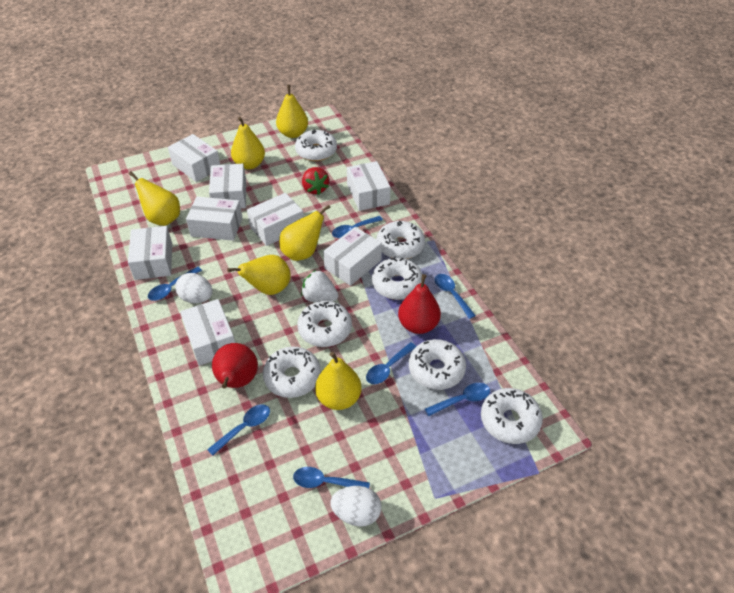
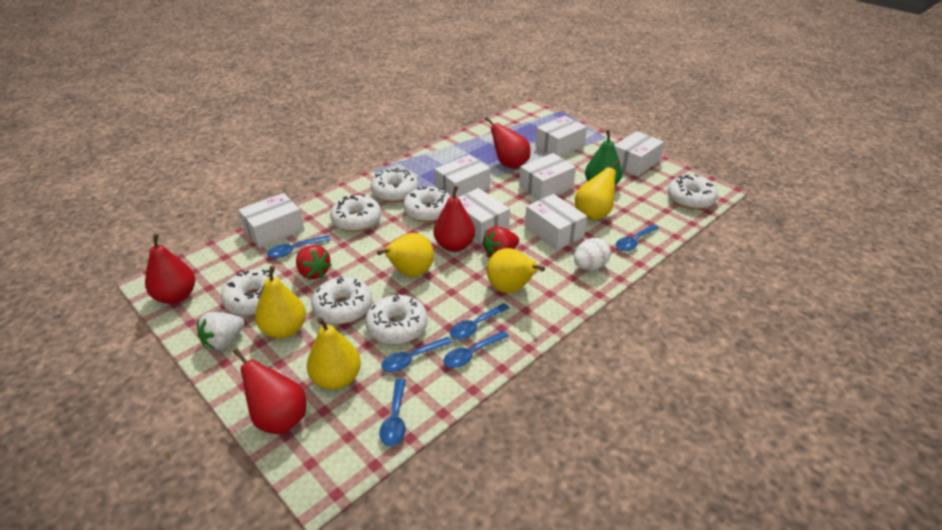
blue spoon: [148,267,202,301] [207,404,270,456] [293,467,370,488] [332,216,383,238] [366,342,417,384] [425,383,490,416] [435,274,476,319] = 7 -> [267,235,331,258] [379,378,406,446] [381,337,452,372] [443,331,509,368] [450,303,510,339] [616,224,659,251] = 6
green pear: none = 0 -> [585,130,622,186] = 1
red pear: [212,343,258,389] [398,274,441,334] = 2 -> [145,234,195,304] [233,348,306,434] [434,186,475,252] [485,117,531,169] = 4
red strawberry: [302,167,329,195] = 1 -> [296,245,332,279] [482,226,519,257] = 2
white box: [128,226,172,280] [168,134,220,182] [180,299,235,366] [186,197,243,241] [209,163,246,208] [247,193,304,246] [323,227,382,286] [347,161,391,211] = 8 -> [238,193,304,248] [434,155,490,197] [458,188,510,244] [519,153,576,200] [525,194,587,250] [535,116,587,157] [614,131,664,177] = 7
white egg: [175,273,213,303] [330,486,381,527] = 2 -> [574,238,611,271] = 1
yellow pear: [129,171,180,226] [227,255,291,295] [231,117,265,169] [276,85,308,138] [279,204,331,261] [315,352,361,410] = 6 -> [255,266,306,339] [307,317,361,390] [377,233,434,277] [487,248,545,293] [575,160,620,220] = 5

